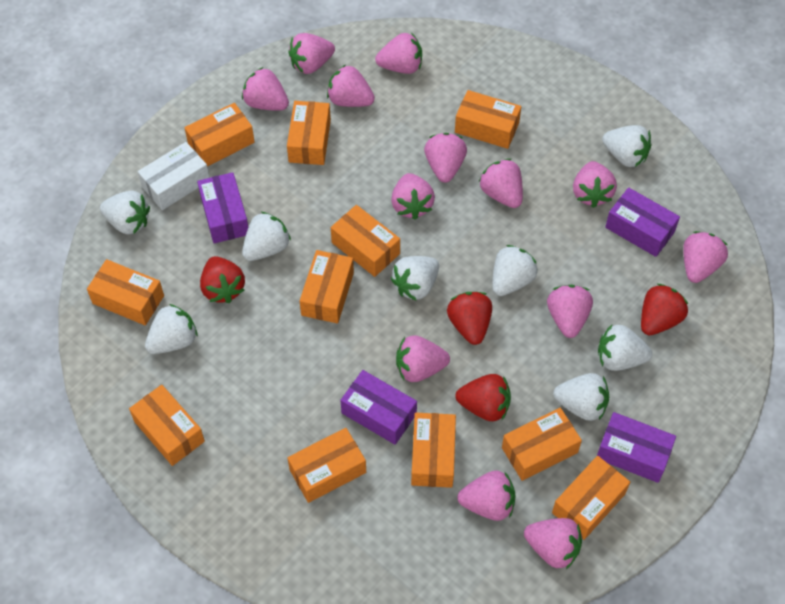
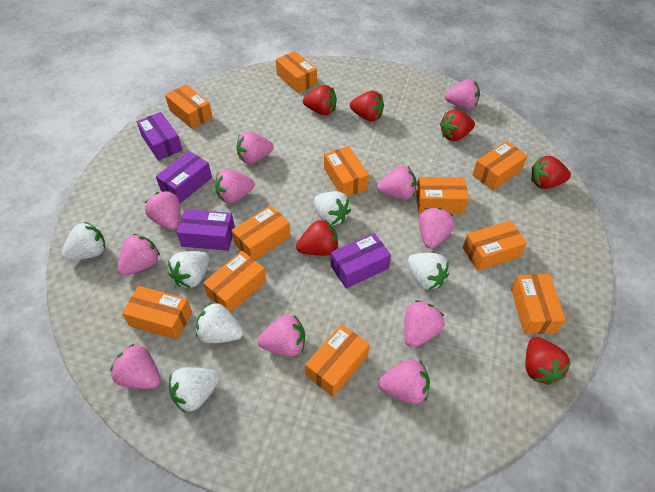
pink strawberry: [242,67,289,111] [288,33,335,74] [327,65,375,107] [375,33,422,74] [391,173,435,220] [396,336,450,382] [424,133,467,183] [458,470,516,521] [479,159,523,208] [524,518,582,569] [547,285,593,338] [573,161,617,208] [683,231,728,283] = 13 -> [110,344,161,389] [117,234,160,276] [145,191,180,230] [215,169,255,203] [237,131,274,164] [258,315,305,356] [377,166,417,200] [378,359,430,404] [404,300,445,348] [419,208,455,249] [445,79,480,109] = 11
red strawberry: [200,256,245,303] [447,292,492,345] [455,374,511,421] [641,284,688,335] = 4 -> [296,219,338,256] [303,85,337,116] [350,91,384,122] [440,110,475,141] [525,337,571,385] [531,156,571,189] = 6
white box: [138,142,210,210] = 1 -> none = 0
white strawberry: [100,191,150,235] [145,304,198,354] [242,212,291,261] [391,256,439,301] [492,245,538,296] [553,373,609,421] [598,325,652,371] [602,125,651,167] = 8 -> [62,222,106,261] [168,251,209,288] [169,367,220,413] [196,303,244,343] [314,191,351,225] [408,253,449,290] = 6

